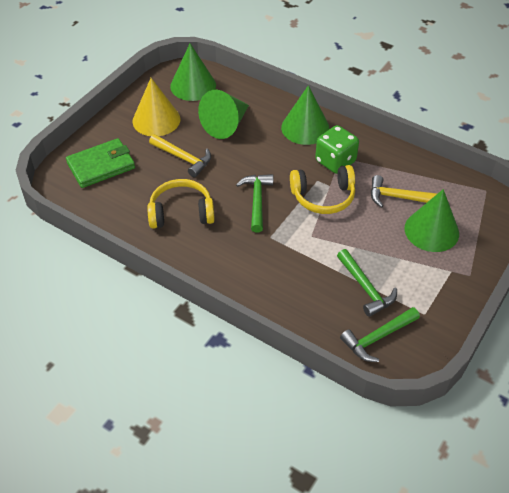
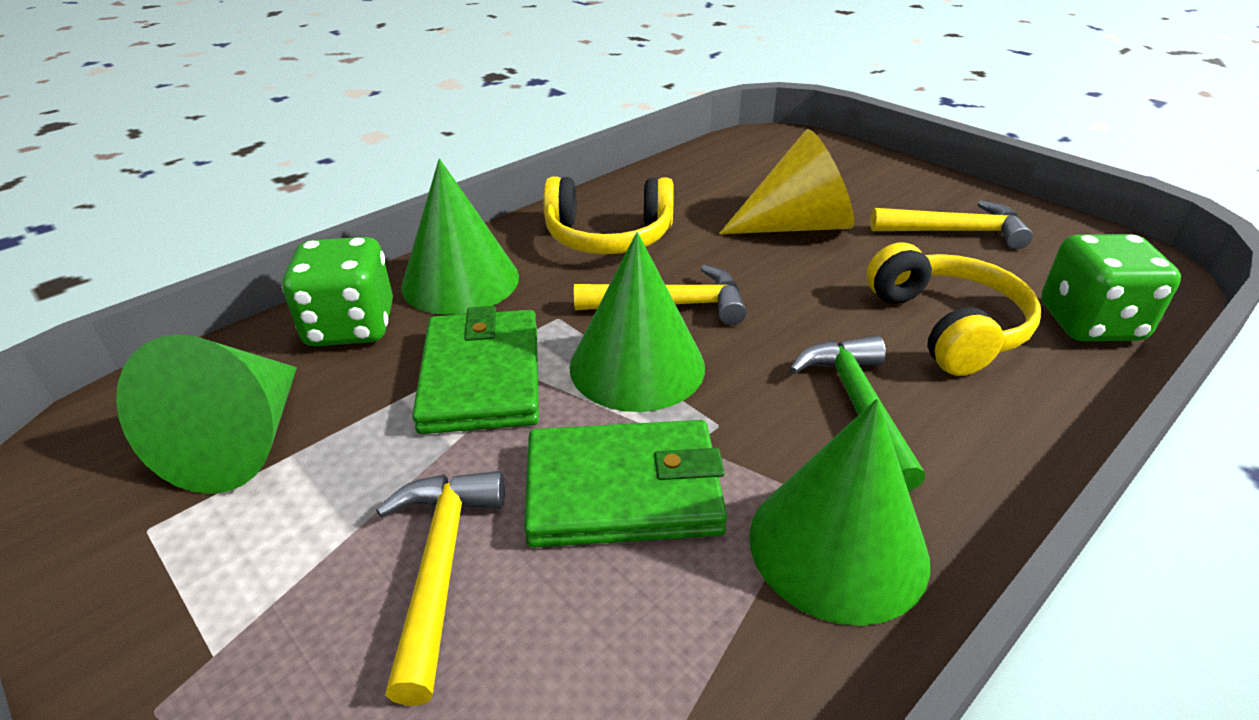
green dice: [315,125,359,174] = 1 -> [282,237,393,346] [1041,234,1181,341] = 2
green hammer: [236,174,273,233] [337,249,397,317] [340,307,420,362] = 3 -> [789,336,925,492] = 1
green wallet: [66,138,135,188] = 1 -> [412,306,539,434] [524,420,727,548] = 2
yellow hammer: [149,134,211,177] [371,175,438,208] = 2 -> [376,471,505,706] [574,265,747,325] [870,200,1033,249] = 3

